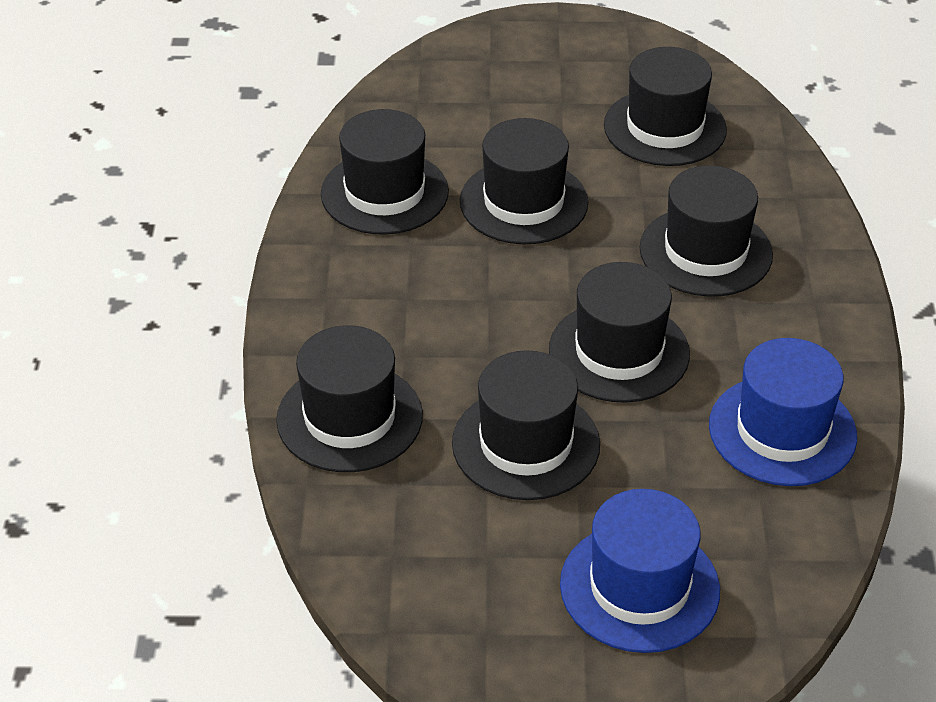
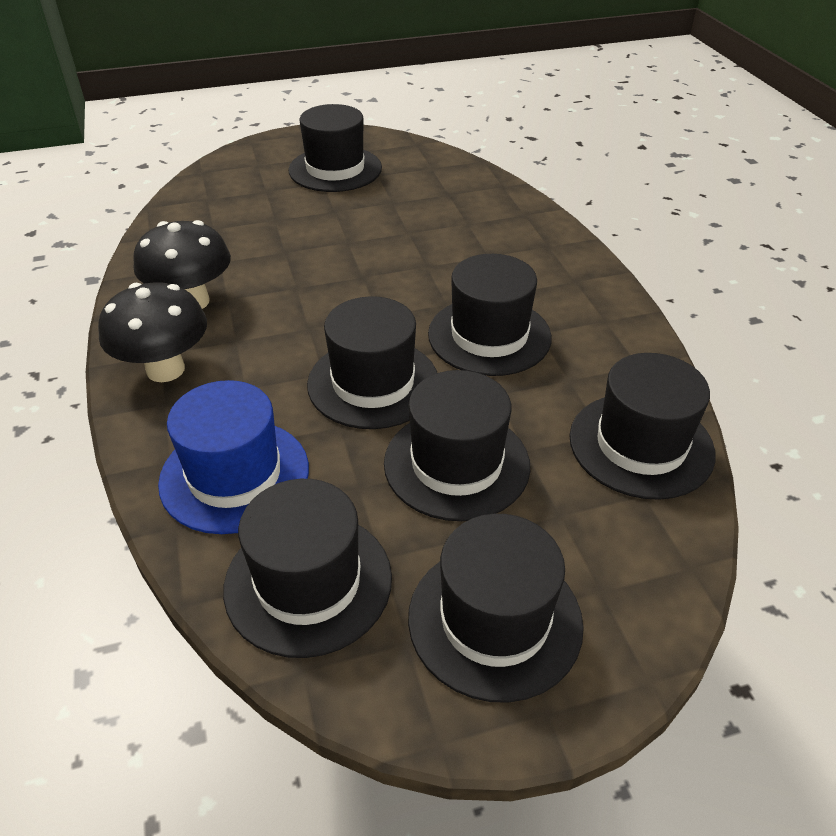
black mushroom: none = 0 -> [98,282,207,382] [133,220,231,309] = 2
blue hat: [560,489,720,653] [709,338,857,486] = 2 -> [158,380,309,534] = 1

